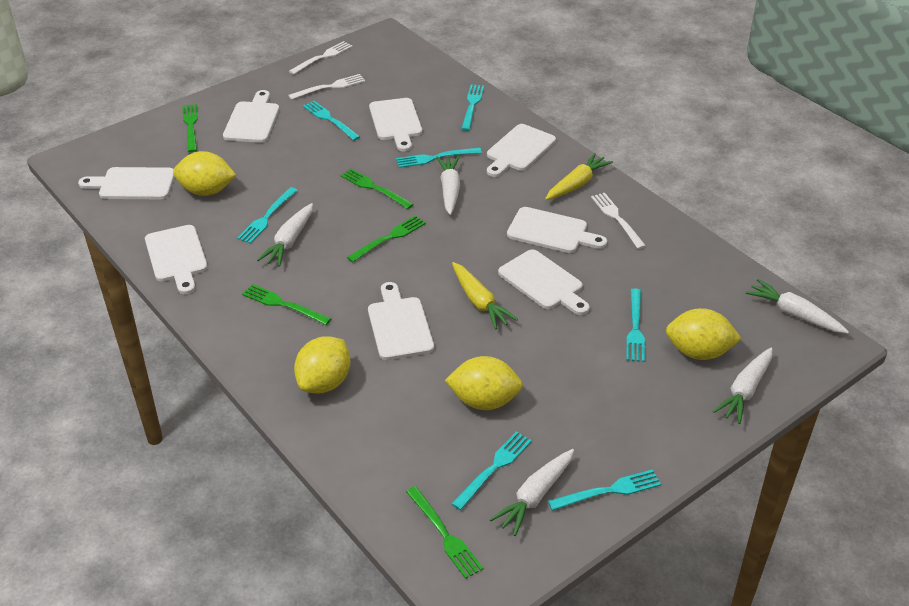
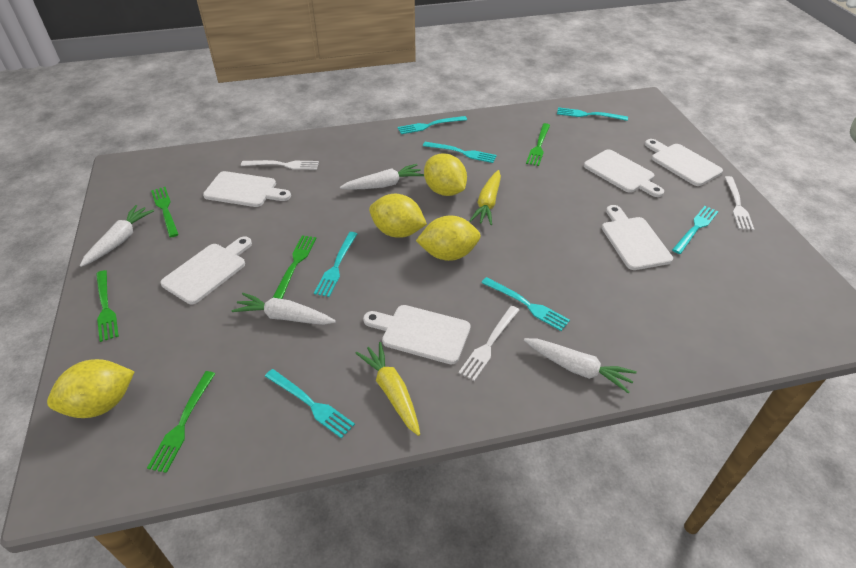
white carrot: [257,203,313,267] [436,156,460,215] [489,449,574,536] [713,348,773,424] [746,279,849,333] = 5 -> [80,205,154,267] [232,293,336,325] [340,164,424,190] [524,338,637,394] = 4
white cutting board: [78,167,174,199] [145,225,207,294] [223,90,279,143] [368,282,434,360] [369,98,422,151] [487,124,556,177] [498,249,590,315] [507,207,607,253] = 8 -> [161,237,252,304] [203,171,291,207] [363,305,471,364] [584,149,664,197] [602,205,673,270] [645,139,723,186] = 6

